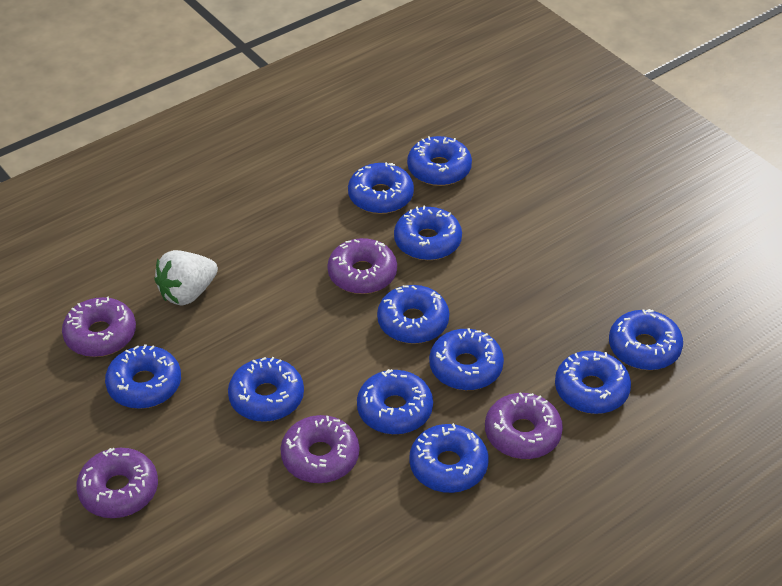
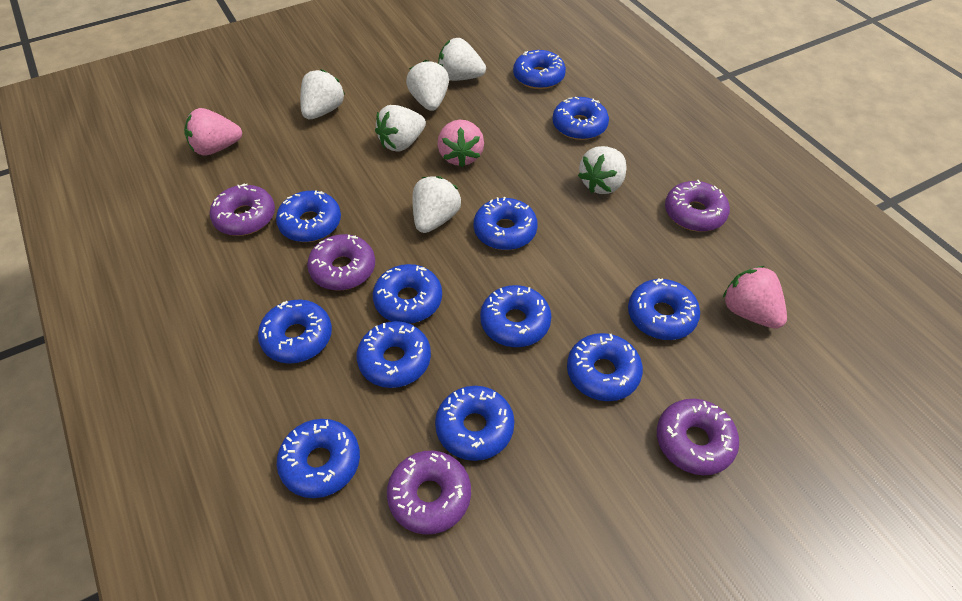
blue donut: [105,344,181,409] [228,357,304,422] [348,162,414,214] [357,369,433,435] [377,285,449,344] [394,205,462,260] [407,136,472,186] [409,423,488,493] [429,328,504,390] [555,351,631,414] [609,309,683,370] = 11 -> [258,300,332,364] [276,191,341,242] [276,419,360,498] [356,321,431,388] [373,264,442,324] [435,386,514,461] [474,197,538,250] [480,285,552,347] [513,50,566,89] [552,97,609,140] [567,333,643,401] [628,278,700,340] = 12
pink strawberry: none = 0 -> [184,108,242,156] [437,120,484,167] [723,266,787,329] = 3
white strawberry: [154,250,218,306] = 1 -> [300,69,345,119] [375,105,426,152] [406,60,449,111] [413,176,461,233] [438,38,486,81] [578,146,627,194] = 6

